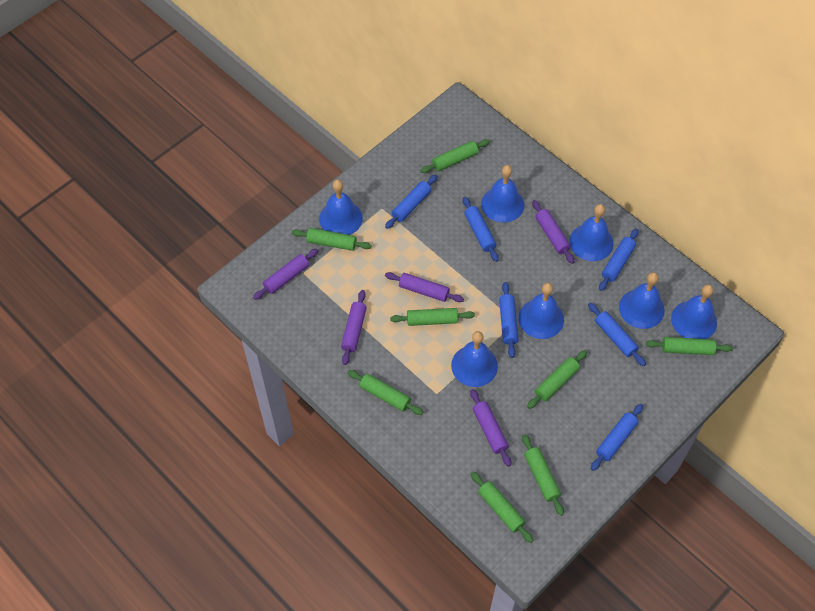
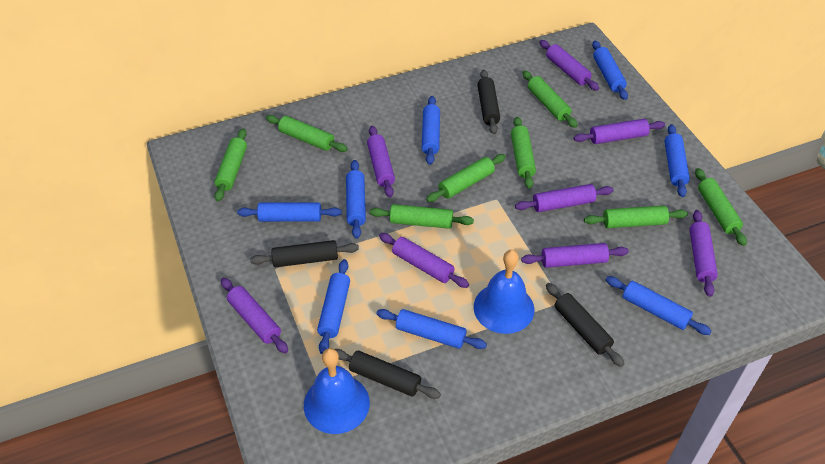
black rolling pin: none = 0 -> [250,240,359,267] [335,349,441,399] [477,70,500,134] [546,283,624,367] = 4
blue bell: [319,180,363,235] [451,331,498,387] [481,165,524,222] [518,283,564,339] [569,204,614,261] [619,272,665,329] [671,284,717,339] = 7 -> [304,348,370,434] [473,250,534,334] = 2
blue rolling pin: [385,174,437,229] [463,197,499,262] [499,282,518,358] [588,303,646,366] [591,404,643,471] [599,229,639,291] = 6 -> [237,203,342,222] [317,259,350,354] [346,160,366,239] [376,309,487,349] [422,96,440,165] [592,41,628,100] [606,276,712,335] [664,124,690,197] = 8
purple rolling pin: [253,249,319,300] [341,290,367,365] [385,272,464,302] [470,389,511,467] [532,200,574,264] = 5 -> [221,278,288,353] [367,126,395,197] [379,233,469,288] [515,184,614,212] [521,243,629,268] [540,40,599,91] [574,119,665,144] [689,210,718,297] = 8

